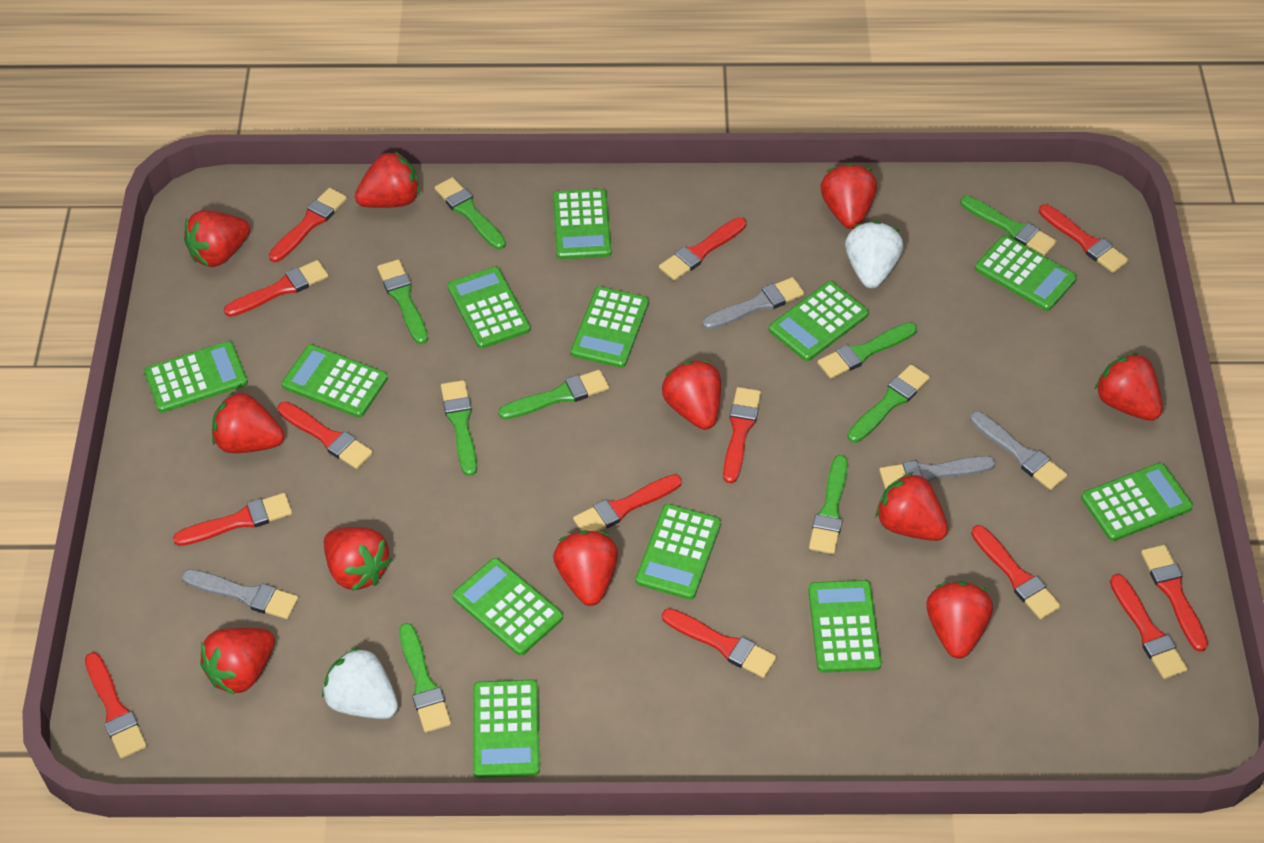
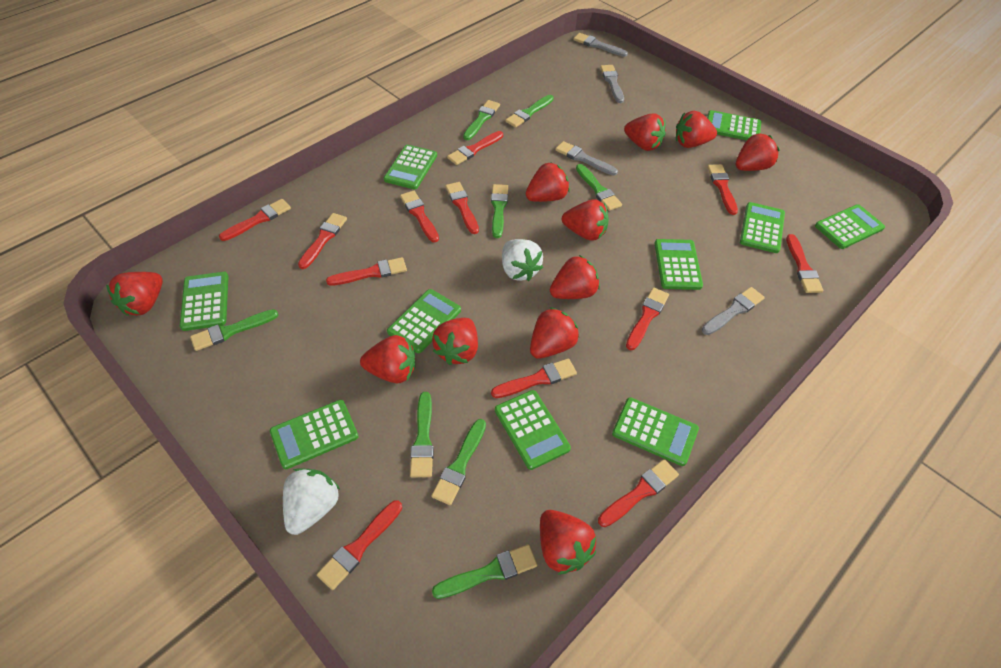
green brush: [377,259,428,344] [399,623,451,733] [435,177,506,249] [441,380,477,476] [498,370,609,419] [809,455,848,554] [817,322,917,379] [848,364,930,443] [960,196,1057,256] = 9 -> [190,309,278,351] [410,392,434,477] [431,419,486,505] [432,544,537,599] [463,100,500,140] [491,184,508,238] [505,95,554,128] [576,164,622,211] = 8
green calculator: [144,341,248,413] [282,344,388,418] [447,267,531,349] [453,558,563,656] [473,679,540,778] [553,189,611,259] [571,286,649,368] [636,504,721,600] [769,281,869,361] [808,580,882,673] [975,235,1077,311] [1081,463,1193,541] = 12 -> [180,272,229,331] [270,400,359,469] [384,145,437,189] [387,289,461,353] [495,390,571,470] [612,397,699,466] [655,239,703,290] [707,110,761,140] [740,202,785,253] [815,204,885,249] = 10
red brush: [85,652,147,759] [173,493,292,546] [224,260,328,317] [269,188,347,262] [278,402,373,469] [573,474,682,532] [659,217,746,281] [662,608,777,678] [723,387,761,484] [971,525,1061,620] [1039,204,1129,273] [1110,574,1188,679] [1141,545,1208,652] = 13 -> [219,199,291,241] [298,213,347,269] [317,500,402,590] [326,257,407,286] [400,191,439,243] [446,182,479,234] [447,131,503,165] [491,358,577,398] [598,459,679,527] [626,287,669,350] [707,164,738,215] [786,234,823,293] = 12

